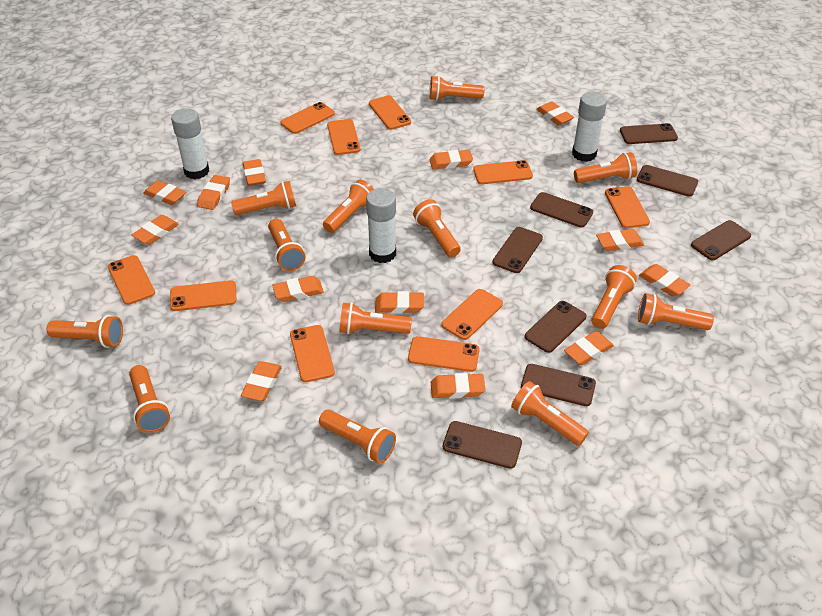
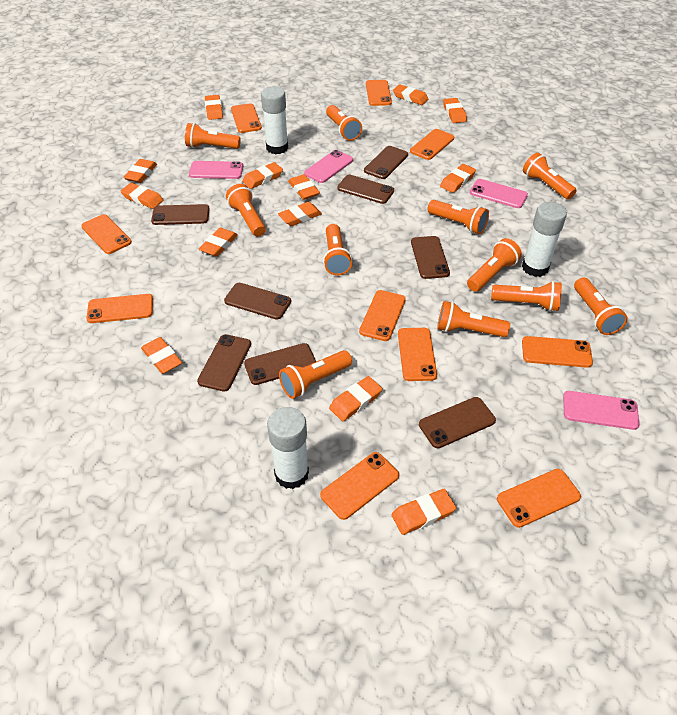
orange flashlight: [47,315,123,348] [129,365,170,433] [231,181,296,215] [268,219,305,271] [319,410,396,464] [323,180,374,233] [340,302,412,334] [413,199,461,257] [429,76,484,101] [511,381,589,446] [574,152,637,183] [591,265,637,329] [638,293,714,330] = 13 -> [185,123,241,149] [226,184,266,237] [279,350,352,399] [323,224,352,275] [326,105,362,141] [427,200,489,234] [437,301,510,337] [467,238,522,292] [491,281,562,312] [523,153,577,200] [574,277,627,335] = 11
pink phone: none = 0 -> [189,161,243,179] [304,150,353,183] [470,179,528,208] [563,391,640,430] = 4

